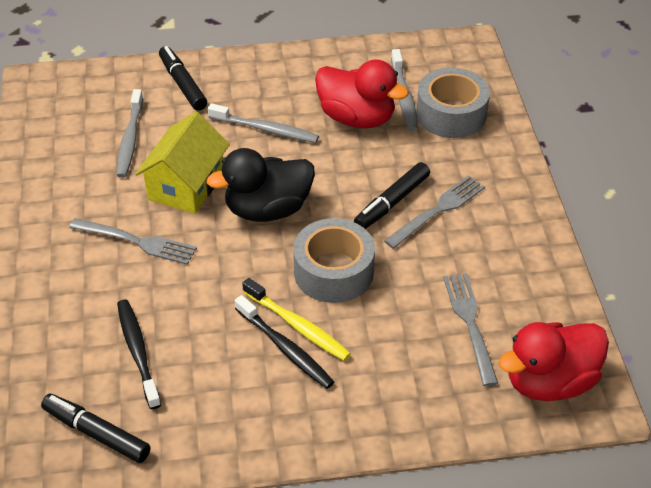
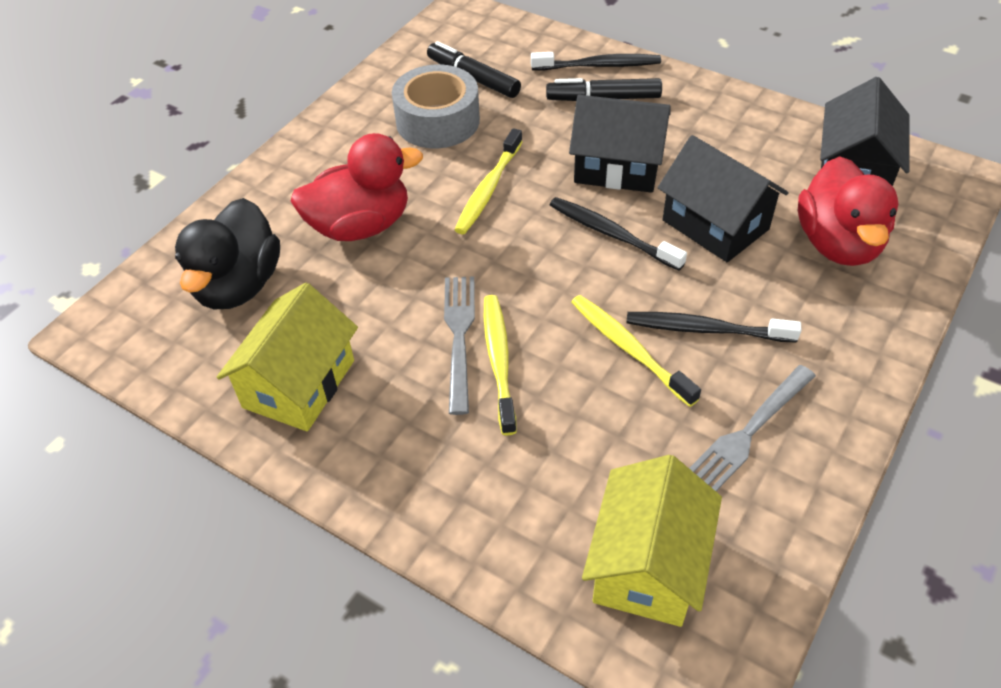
black house: none = 0 -> [569,95,671,193] [658,135,788,262] [820,77,909,186] = 3
black marker: [41,394,151,463] [159,46,207,111] [354,162,430,229] = 3 -> [427,41,521,98] [546,78,662,101] = 2
black toothbrush: [117,299,161,409] [235,295,334,389] = 2 -> [531,52,661,70] [550,197,687,271] [626,312,802,343] = 3
grey fork: [69,218,197,265] [384,175,485,249] [443,273,498,386] = 3 -> [444,276,475,415] [689,365,816,491] = 2
grey tape: [293,218,375,303] [416,68,490,138] = 2 -> [392,64,480,148] = 1
grey toothbrush: [116,89,143,178] [208,103,319,143] [391,49,418,131] = 3 -> none = 0
yellow house: [135,112,230,214] = 1 -> [217,283,358,431] [582,455,722,627] = 2
yellow toothbrush: [242,278,351,361] = 1 -> [454,128,523,234] [484,295,517,436] [571,295,701,407] = 3

